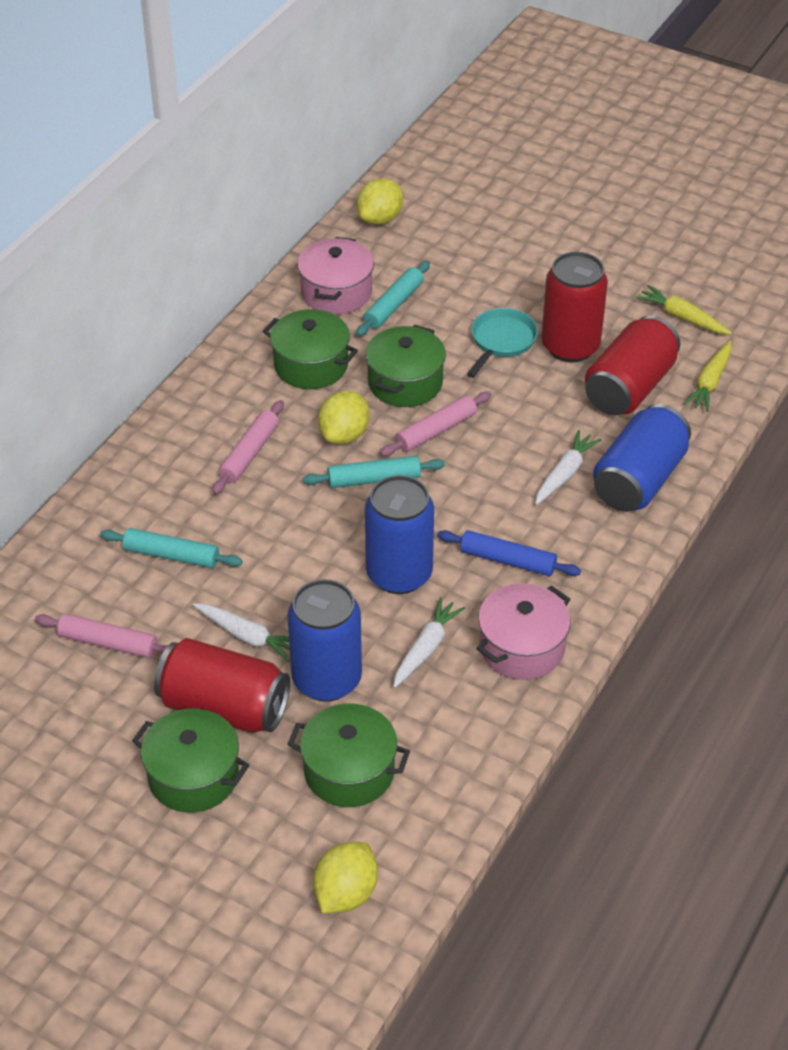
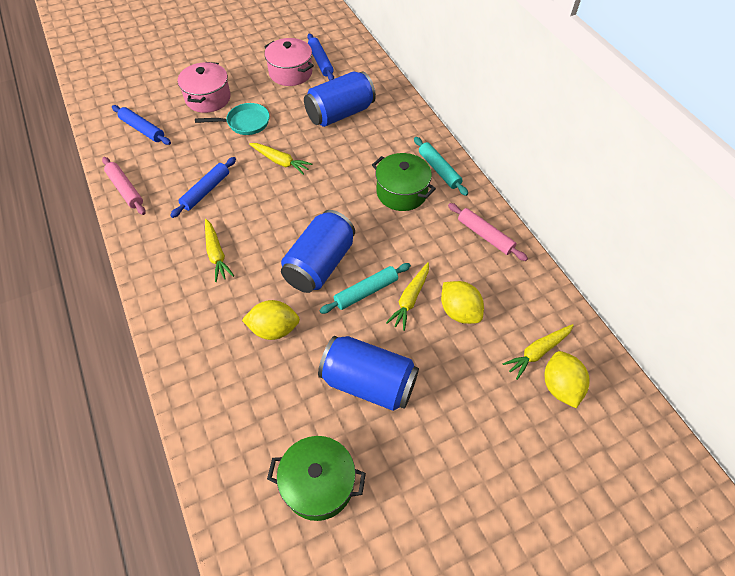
blue rolling pin: [437,530,581,576] = 1 -> [112,105,171,145] [170,157,236,218] [307,34,334,80] = 3
green pot: [132,708,249,813] [263,309,358,389] [288,704,410,807] [365,324,446,407] = 4 -> [267,436,366,521] [372,153,436,211] = 2
pink rolling pin: [35,613,168,658] [212,400,284,495] [380,392,491,456] = 3 -> [102,157,146,215] [448,203,528,261] = 2
red can: [154,638,290,733] [541,252,608,362] [585,315,680,415] = 3 -> none = 0
turquoise rolling pin: [100,528,242,568] [303,456,445,488] [356,261,430,336] = 3 -> [320,263,411,314] [414,137,468,196] = 2
white carrot: [193,604,290,662] [393,597,465,688] [535,430,601,505] = 3 -> none = 0
yellow carrot: [636,285,732,334] [684,340,732,412] = 2 -> [205,219,234,282] [249,143,312,175] [386,262,429,331] [503,324,574,380] = 4

